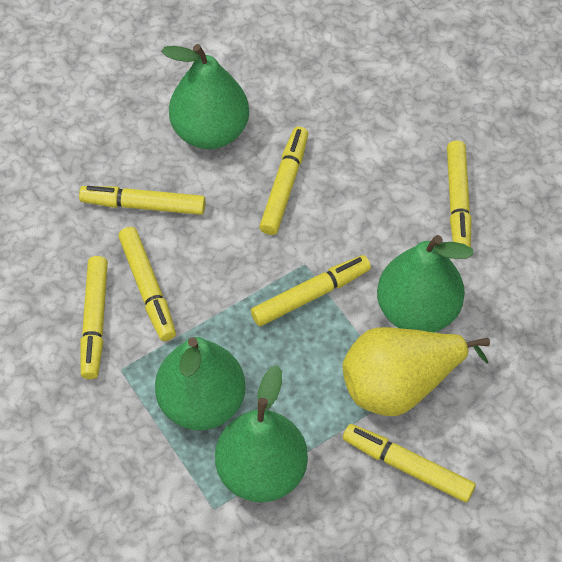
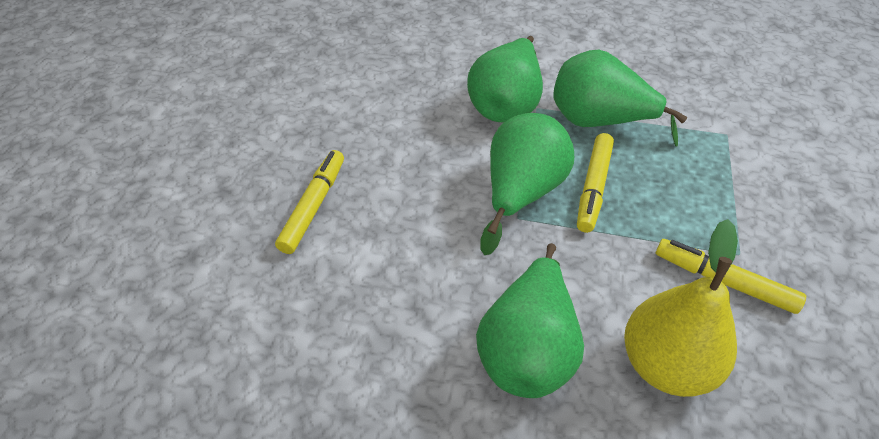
yellow marker: [79,186,206,215] [80,256,108,379] [118,227,176,341] [251,255,371,326] [259,126,308,235] [343,424,476,502] [447,140,472,248] = 7 -> [275,150,344,254] [577,133,614,233] [656,239,806,314] = 3

